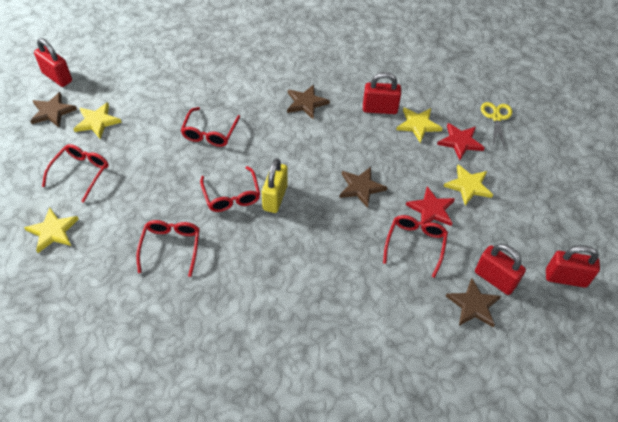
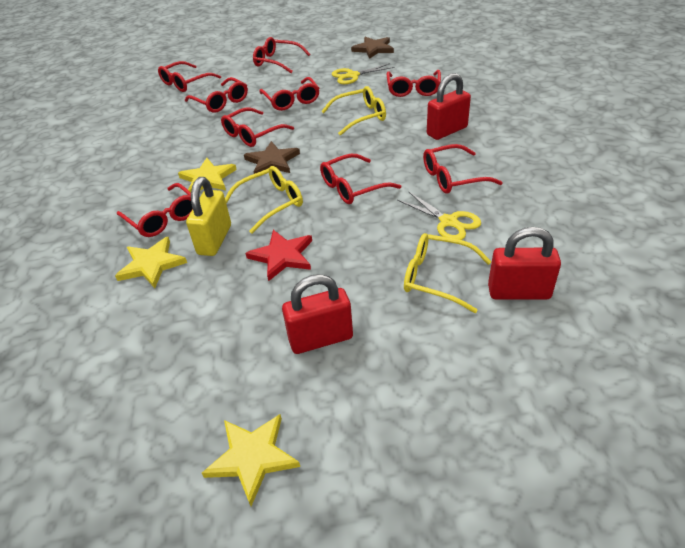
brown star: [30,92,77,127] [287,84,330,120] [339,167,387,208] [446,278,501,328] = 4 -> [244,141,300,174] [351,37,394,59] = 2
red glasses: [42,144,109,203] [136,220,200,277] [181,107,240,147] [200,166,260,212] [383,215,448,278] = 5 -> [117,183,193,237] [158,61,221,92] [185,77,248,113] [221,108,294,147] [253,37,310,73] [260,77,320,111] [320,154,401,204] [387,70,441,97] [423,144,503,194] = 9
red padlock: [34,38,72,87] [363,72,401,114] [475,244,526,295] [546,245,600,288] = 4 -> [282,274,353,354] [427,73,471,140] [488,227,561,300] = 3
red star: [406,186,455,228] [437,123,485,160] = 2 -> [245,230,312,281] = 1
yellow glasses: none = 0 -> [225,166,303,234] [321,86,386,136] [404,233,492,313] = 3
yellow scissors: [481,102,512,148] = 1 -> [332,63,395,84] [397,191,481,240] = 2
yellow star: [24,207,79,253] [74,102,121,139] [396,108,442,143] [443,165,493,206] = 4 -> [115,237,187,288] [178,158,237,192] [202,414,300,506] = 3

